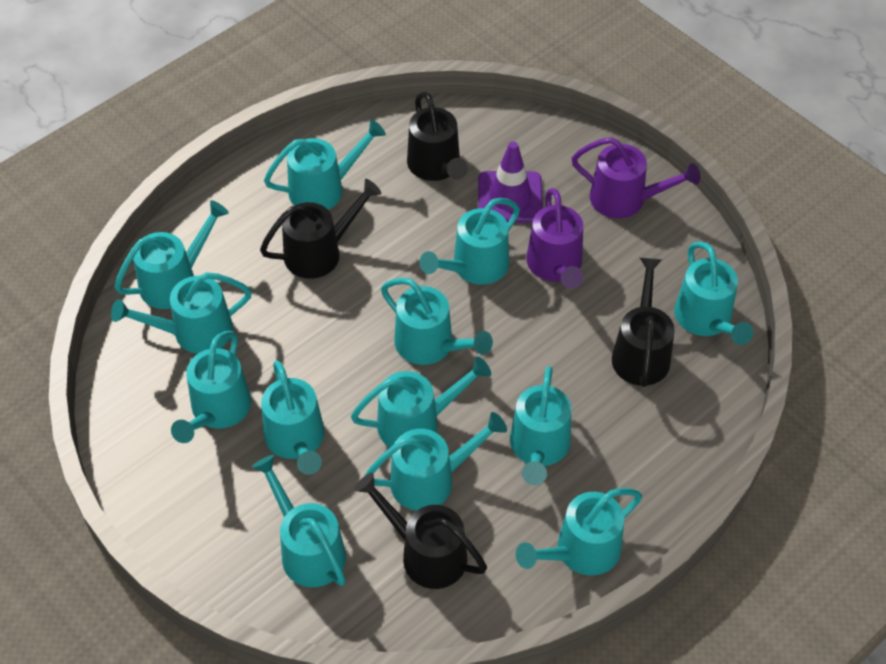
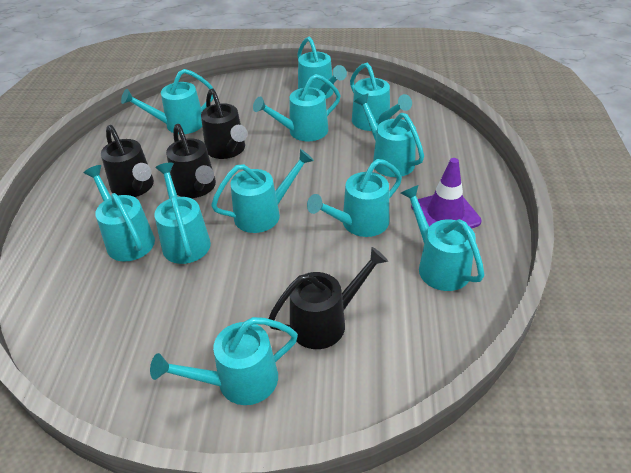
purple watering can: [526,188,583,289] [572,137,701,218] = 2 -> none = 0
turquoise watering can: [111,272,252,354] [115,200,229,309] [171,331,251,443] [252,455,346,587] [261,360,324,475] [264,120,386,210] [351,356,491,447] [365,412,507,511] [381,278,493,365] [419,198,520,285] [510,366,571,485] [516,488,642,576] [674,242,753,345] = 13 -> [84,165,155,261] [121,69,214,134] [150,317,298,405] [154,163,211,264] [211,149,314,233] [253,74,341,141] [297,37,347,99] [307,159,402,237] [350,63,412,131] [354,94,424,177] [401,185,484,291] = 11

